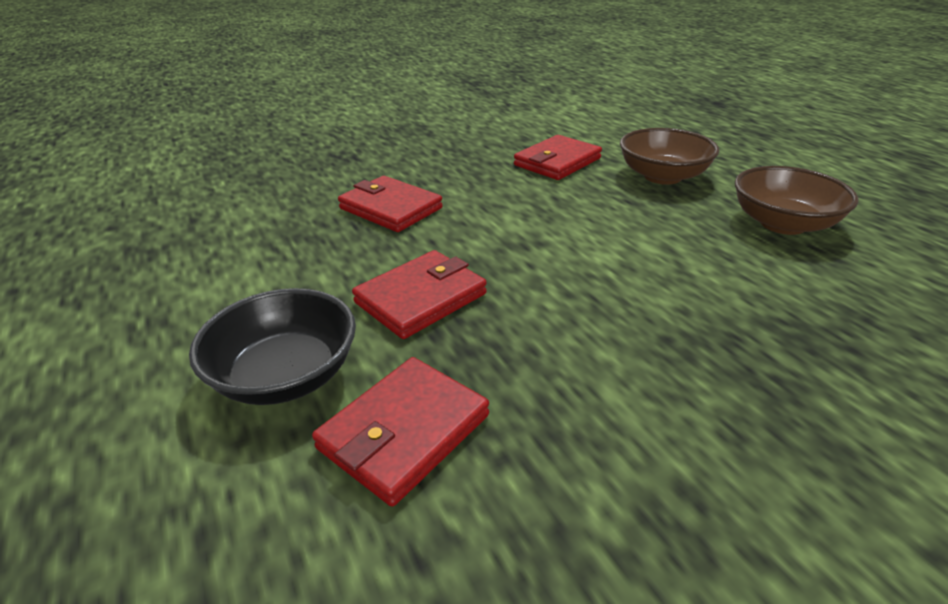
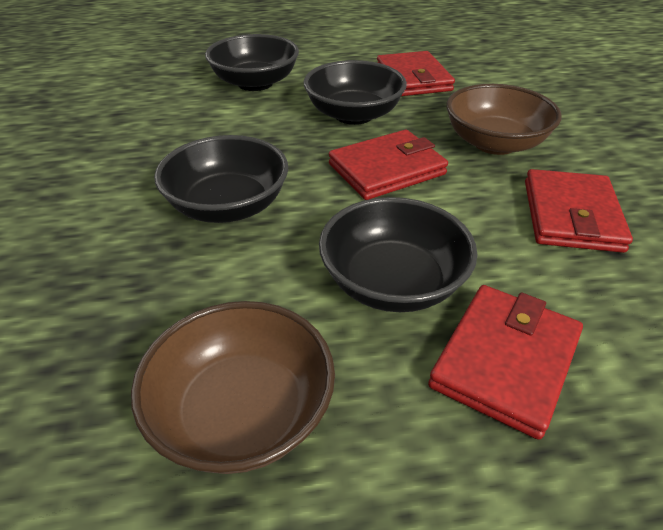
black bowl: [189,288,356,405] = 1 -> [154,135,288,223] [205,34,299,91] [303,60,407,125] [319,197,477,312] = 4

